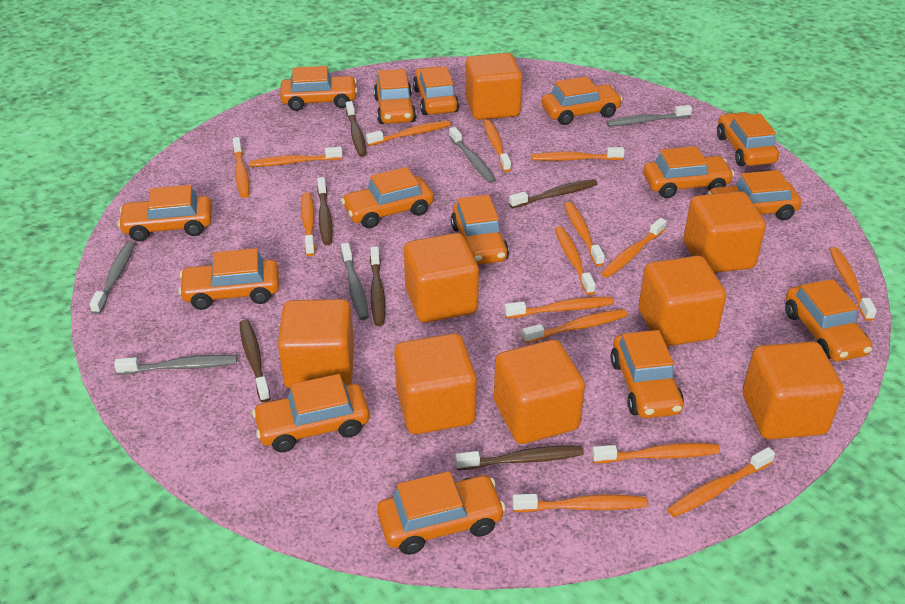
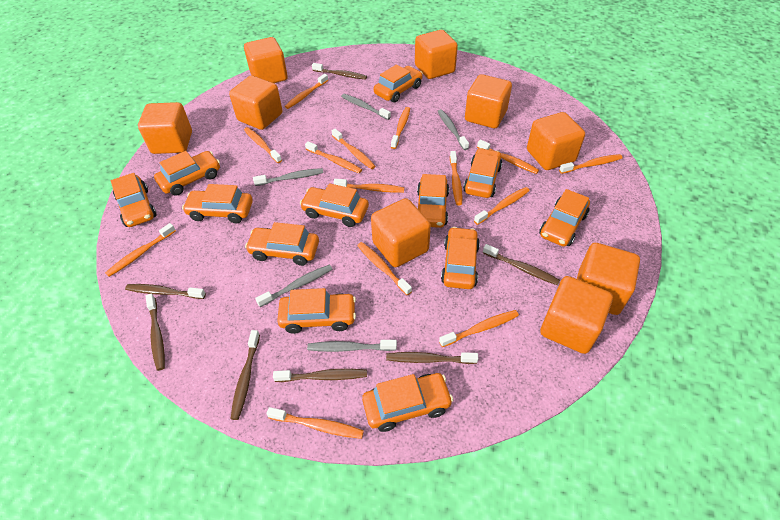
brown toothbrush: [240,320,271,402] [317,177,333,245] [346,101,367,157] [370,246,385,326] [455,446,584,470] [509,179,598,208] = 6 -> [125,284,206,299] [146,294,165,371] [231,330,260,420] [273,369,367,382] [312,63,367,80] [386,352,478,364] [483,244,560,285] = 7
orange car: [117,185,212,241] [178,248,279,310] [252,374,370,453] [280,66,358,111] [341,167,433,228] [374,69,416,124] [377,471,506,555] [413,66,459,115] [451,195,509,265] [541,76,623,125] [610,330,684,418] [643,146,734,198] [707,170,802,220] [717,112,779,166] [785,279,872,361] = 15 -> [111,173,157,227] [154,151,220,196] [182,184,253,223] [245,222,319,266] [277,288,356,334] [300,183,369,227] [362,373,453,432] [374,64,423,103] [417,174,449,228] [441,227,480,289] [463,148,502,198] [539,189,590,247] = 12
orange cube: [278,299,354,389] [394,333,477,434] [404,233,479,323] [465,53,522,120] [494,340,585,444] [639,256,726,346] [684,191,766,273] [743,341,843,439] = 8 -> [138,102,192,154] [229,75,282,130] [244,37,288,83] [371,198,431,267] [415,30,458,79] [465,74,512,128] [527,112,585,170] [540,276,613,354] [577,243,640,315] = 9
orange toothbrush: [232,137,249,198] [249,147,343,167] [301,192,315,256] [366,120,451,146] [484,119,511,172] [505,297,614,318] [512,494,648,512] [522,309,628,343] [531,147,625,161] [555,226,596,295] [564,202,605,266] [592,443,720,463] [601,218,667,278] [667,447,775,517] [830,247,877,321] = 15 -> [105,223,176,277] [244,127,282,163] [266,407,364,439] [285,74,328,109] [305,141,362,173] [332,129,376,169] [334,179,404,193] [357,242,412,295] [391,107,410,149] [439,310,519,347] [450,151,462,205] [474,187,530,225] [477,140,539,174] [559,154,623,174] = 14

